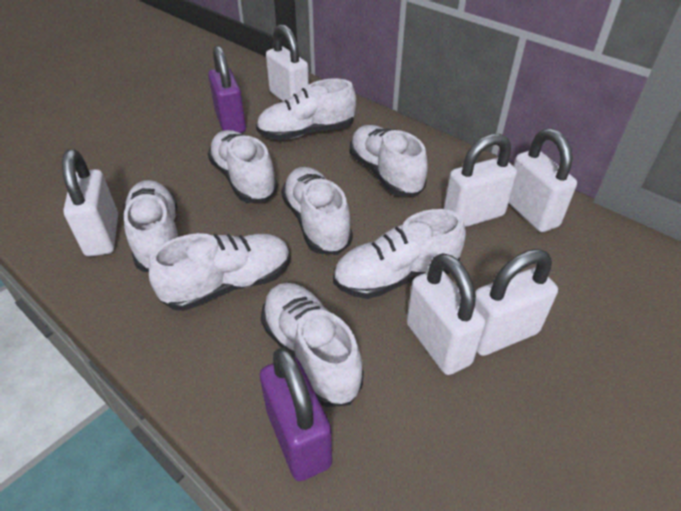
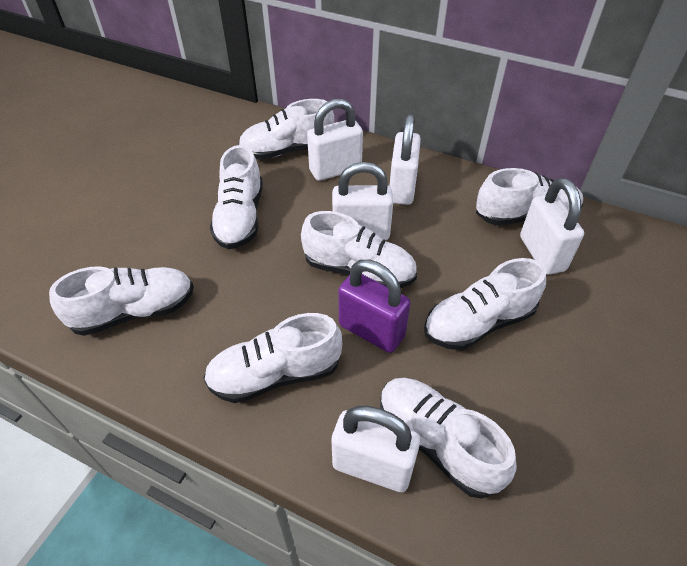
purple padlock: [208,46,246,133] [260,347,332,481] = 2 -> [338,260,411,353] = 1
white padlock: [62,149,118,257] [266,24,309,102] [407,253,486,375] [444,134,517,227] [475,249,558,356] [509,129,577,232] = 6 -> [307,99,363,181] [331,406,420,492] [332,162,393,240] [390,114,421,205] [520,178,584,275] = 5

